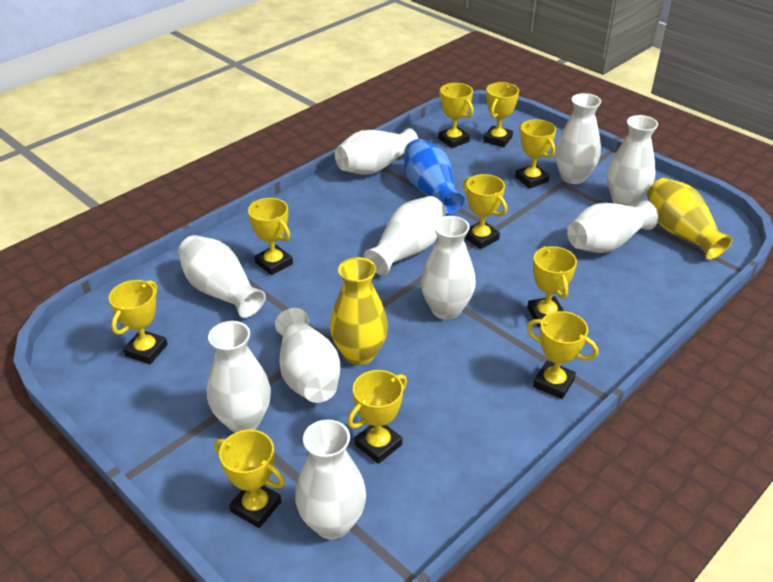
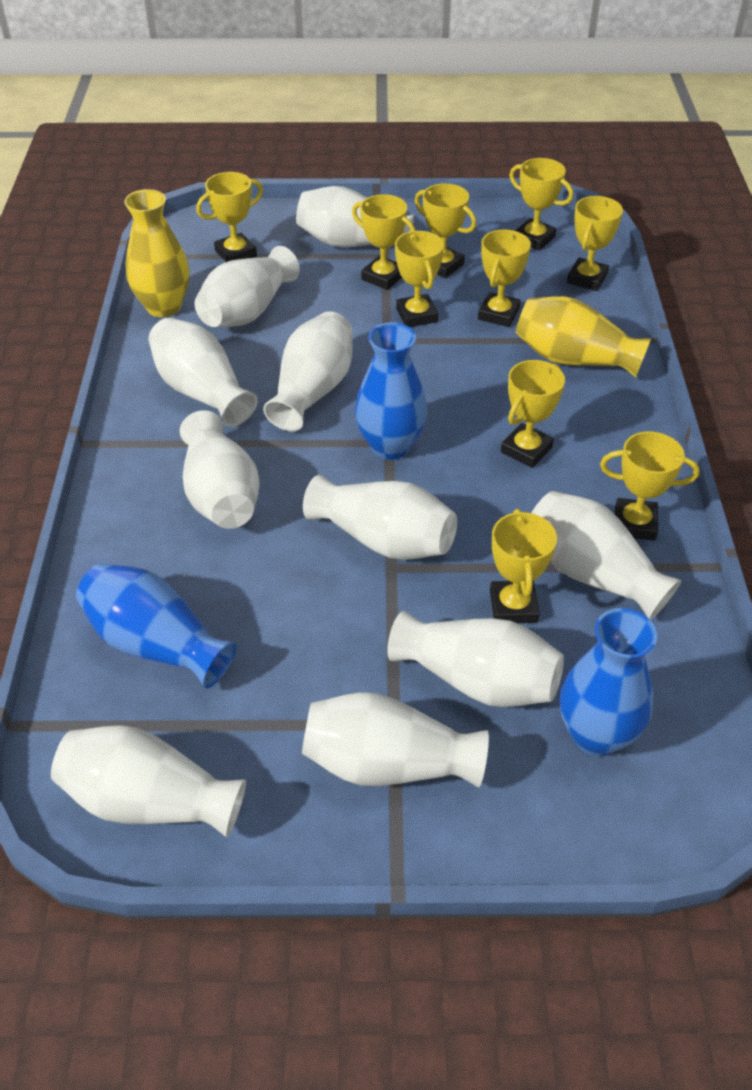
blue vase: [404,139,465,215] = 1 -> [76,563,236,688] [355,322,427,460] [560,608,657,756] = 3

